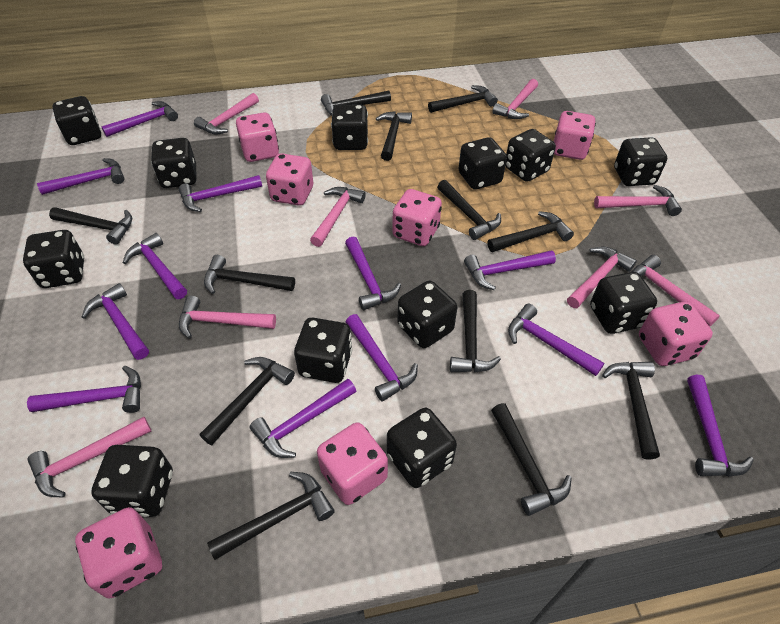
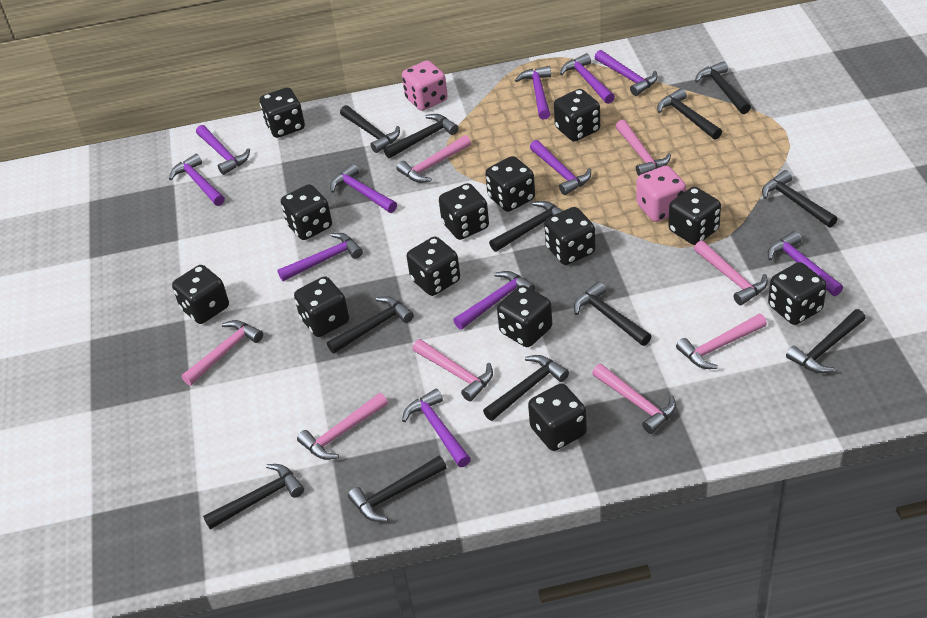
black dice: [23,230,84,288] [52,96,101,145] [91,445,173,517] [151,138,197,188] [294,318,352,383] [331,105,368,150] [387,408,457,488] [397,281,457,348] [458,137,507,189] [506,129,556,182] [590,272,657,334] [614,137,667,186] = 12 -> [172,265,229,324] [260,87,305,138] [281,184,332,240] [294,276,349,337] [407,237,460,296] [439,183,489,240] [485,156,535,212] [497,285,552,347] [528,384,587,451] [544,207,595,265] [554,89,600,141] [668,187,721,245] [768,262,827,325] = 13
pink dice: [75,507,162,598] [236,112,279,162] [266,153,313,206] [317,422,388,505] [392,189,442,246] [554,111,596,160] [639,301,713,366] = 7 -> [402,60,448,111] [636,166,686,222] = 2
purple hammer: [27,366,141,413] [37,158,125,195] [82,283,149,360] [101,101,178,137] [123,233,187,299] [179,175,262,212] [250,379,356,458] [345,237,401,310] [345,314,418,401] [464,251,556,290] [508,304,604,376] [687,375,754,476] = 12 -> [169,154,225,206] [196,125,250,175] [277,233,363,281] [330,163,397,213] [402,389,471,467] [453,271,535,330] [515,66,551,120] [530,140,591,195] [560,53,615,104] [594,50,658,96] [768,231,843,296] = 11

